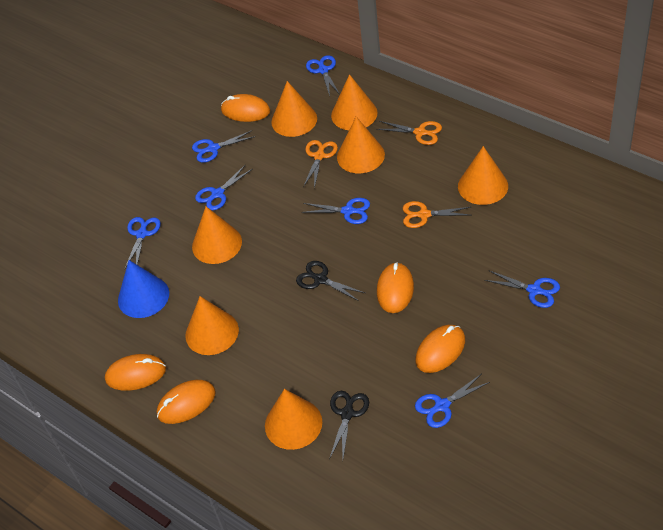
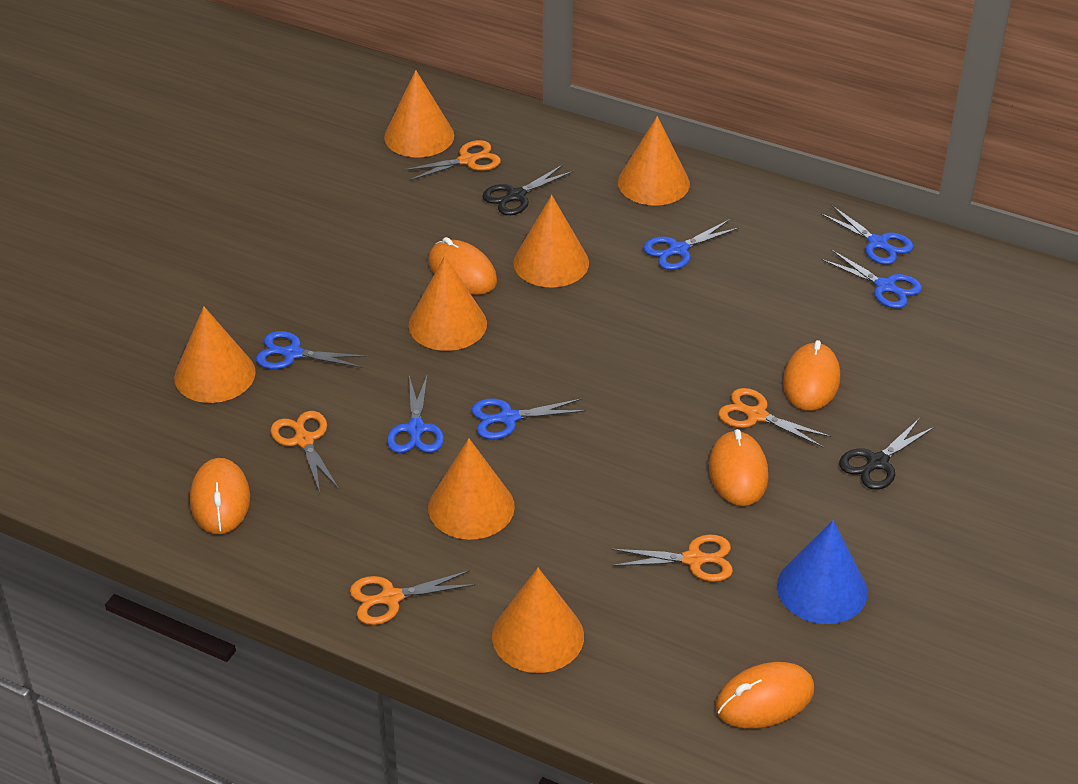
blue scissors: [125,217,161,268] [192,130,256,163] [195,164,253,210] [301,198,370,224] [306,55,340,96] [415,374,490,428] [484,271,560,308] = 7 -> [256,331,367,369] [387,373,444,453] [471,398,586,440] [643,220,740,270] [820,205,913,265] [821,250,922,308] = 6
orange scissors: [303,140,338,188] [376,121,442,145] [403,201,470,228] = 3 -> [271,411,339,493] [350,570,475,625] [403,140,501,181] [611,534,733,582] [718,388,831,447] = 5

